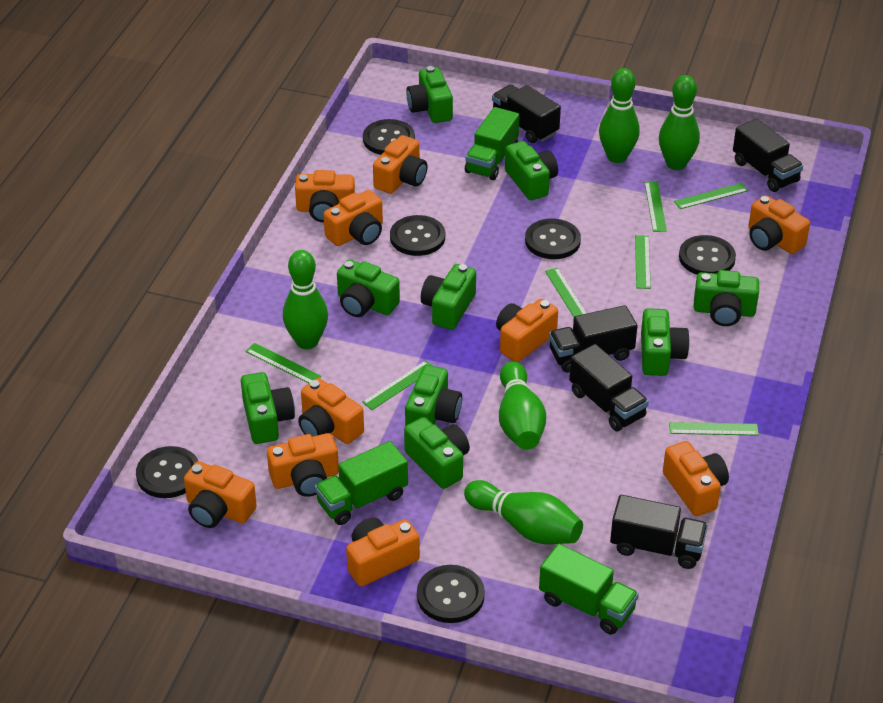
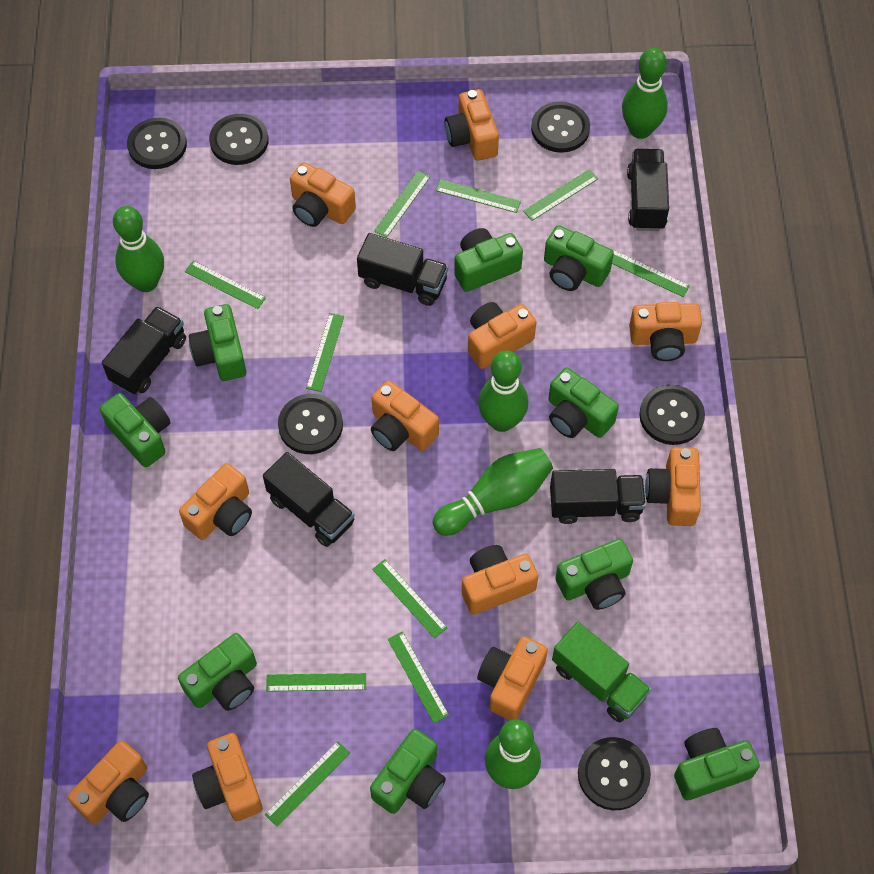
green ruler: [245,343,322,383] [362,360,432,410] [545,268,587,317] [635,235,651,289] [645,182,667,232] [669,422,759,436] [674,183,748,209] = 7 -> [185,261,266,309] [265,741,350,827] [266,673,366,692] [306,313,344,392] [372,559,447,639] [374,171,430,238] [388,631,449,723] [436,179,521,213] [523,169,598,221] [612,249,690,297] = 10
green truck: [315,441,408,525] [465,107,519,180] [539,544,639,634] = 3 -> [552,622,651,722] = 1
orange camera: [184,461,257,528] [267,433,339,497] [295,170,355,223] [298,378,364,444] [323,190,383,246] [346,518,420,586] [373,135,428,194] [496,299,558,362] [663,441,729,516] [749,195,810,254] = 10 -> [68,741,149,824] [179,463,252,540] [192,733,263,821] [290,162,356,227] [371,380,439,451] [445,89,499,161] [462,545,538,615] [468,302,536,369] [477,636,548,720] [629,302,702,361] [645,447,701,526] = 11

